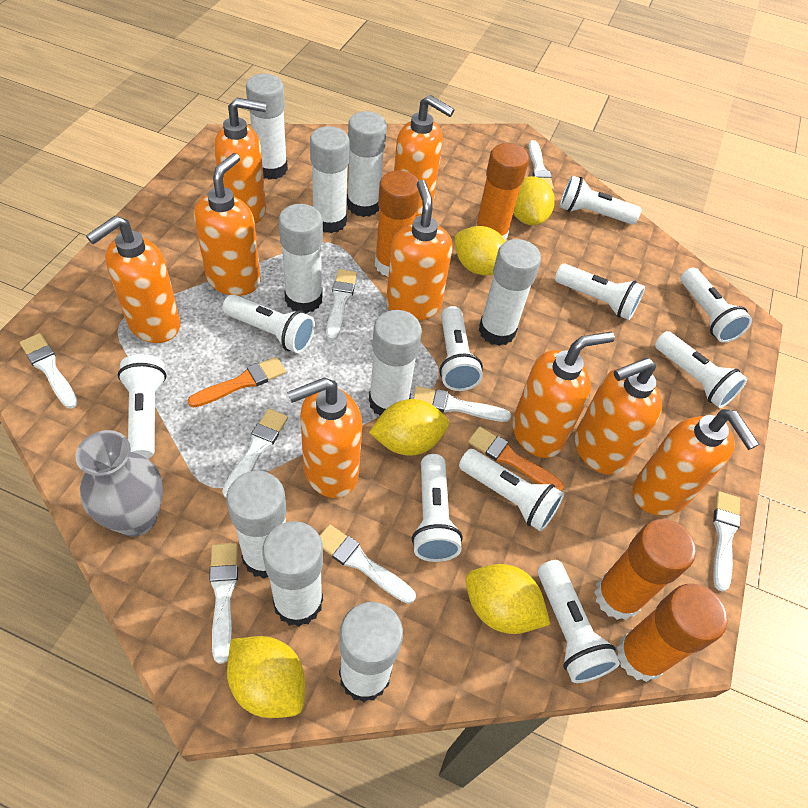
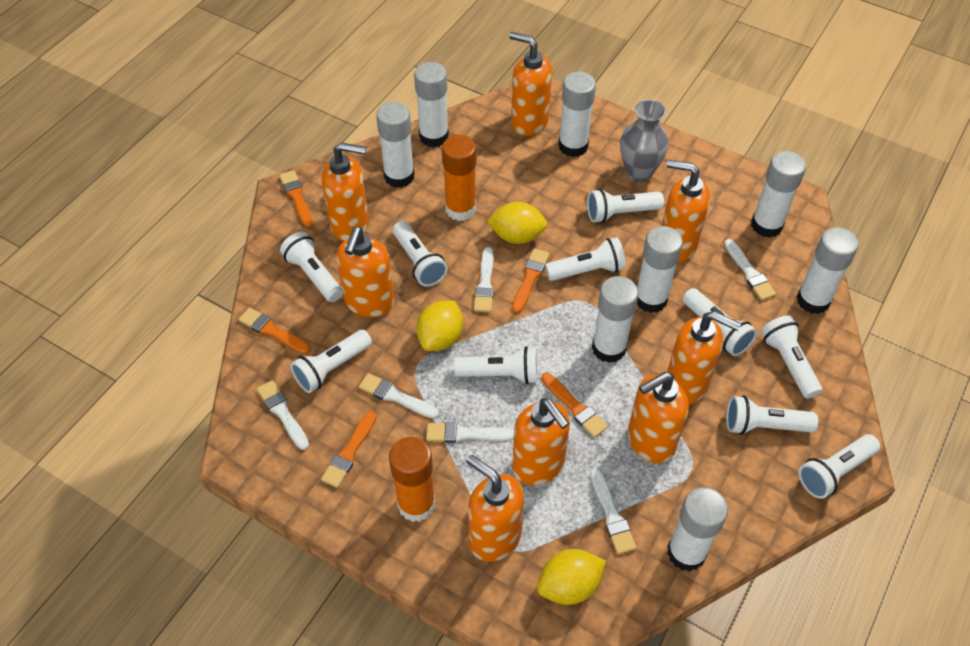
orange brush: [188,357,286,408] [468,426,564,491] = 2 -> [238,307,310,354] [279,170,313,227] [321,411,377,488] [512,248,550,313] [541,372,608,438] = 5
orange glue stick: [375,170,420,277] [476,143,529,241] [594,519,696,620] [617,584,728,682] = 4 -> [389,437,435,522] [442,135,476,221] = 2
orange soap dispenser: [86,216,181,343] [194,153,261,296] [214,97,266,224] [287,378,362,498] [386,180,453,321] [394,95,454,216] [512,332,615,458] [575,358,662,475] [632,409,759,516] = 9 -> [321,142,369,241] [336,227,395,317] [466,455,524,562] [509,32,552,136] [512,398,570,485] [628,372,689,463] [662,160,710,263] [667,311,741,405] = 8
white brush: [20,333,78,408] [209,543,238,664] [222,409,288,498] [320,524,416,604] [326,269,357,341] [413,386,511,422] [528,140,554,190] [713,491,741,592] = 8 -> [257,380,309,450] [359,373,439,419] [426,422,514,443] [474,247,494,312] [590,468,637,554] [724,239,776,301] = 6
white glue stick: [226,471,286,579] [246,74,288,180] [262,521,323,627] [278,204,323,313] [310,126,350,233] [339,602,403,702] [347,111,387,217] [369,310,422,416] [479,239,541,346] = 9 -> [376,102,415,188] [414,62,449,147] [558,72,596,157] [592,276,639,363] [637,226,683,313] [667,487,728,572] [751,151,806,238] [797,227,859,314] = 8
yellow lemon: [227,636,305,718] [369,399,449,456] [455,226,506,276] [466,564,550,634] [513,176,555,225] = 5 -> [416,301,463,351] [487,202,547,244] [537,549,606,605] = 3

